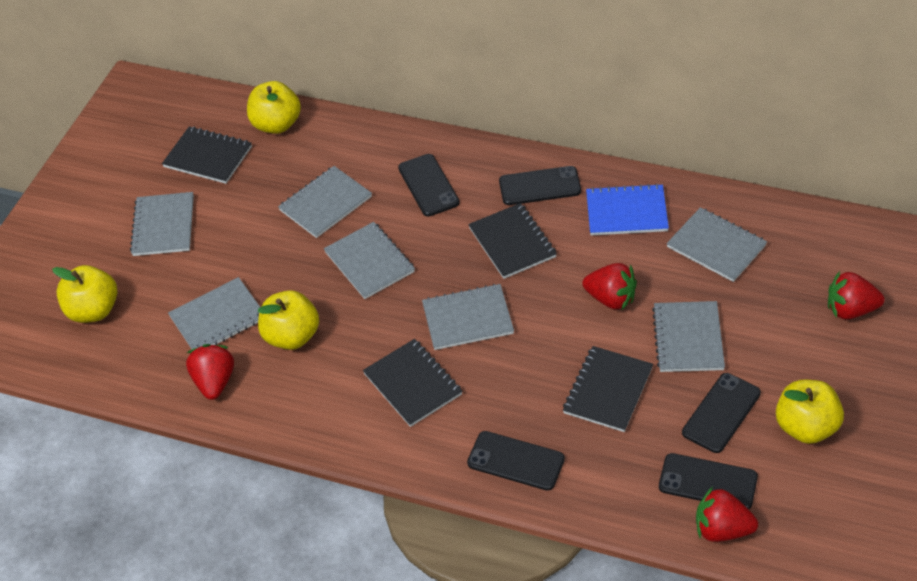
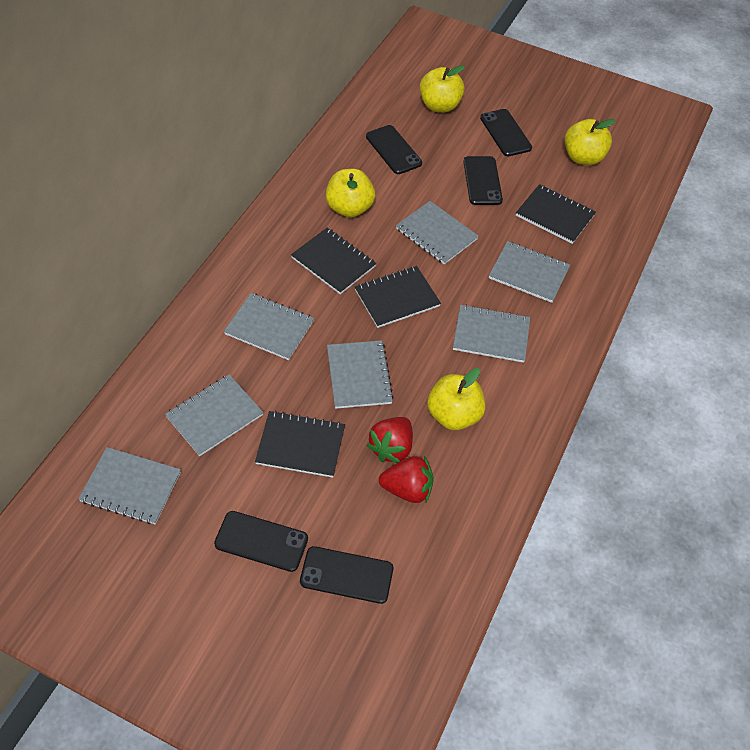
blue notebook: [586,183,669,235] = 1 -> none = 0
red strawberry: [186,344,234,400] [582,263,637,310] [696,487,758,542] [828,271,884,320] = 4 -> [367,417,413,463] [379,456,434,503] = 2

